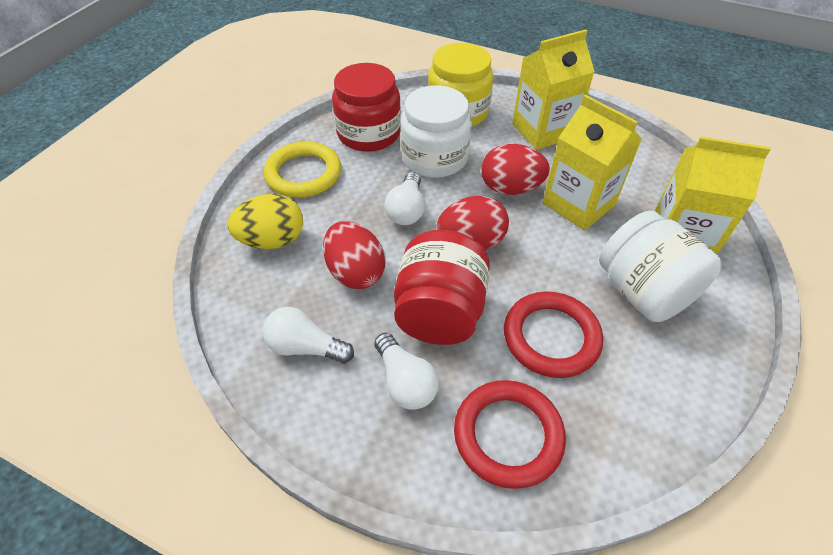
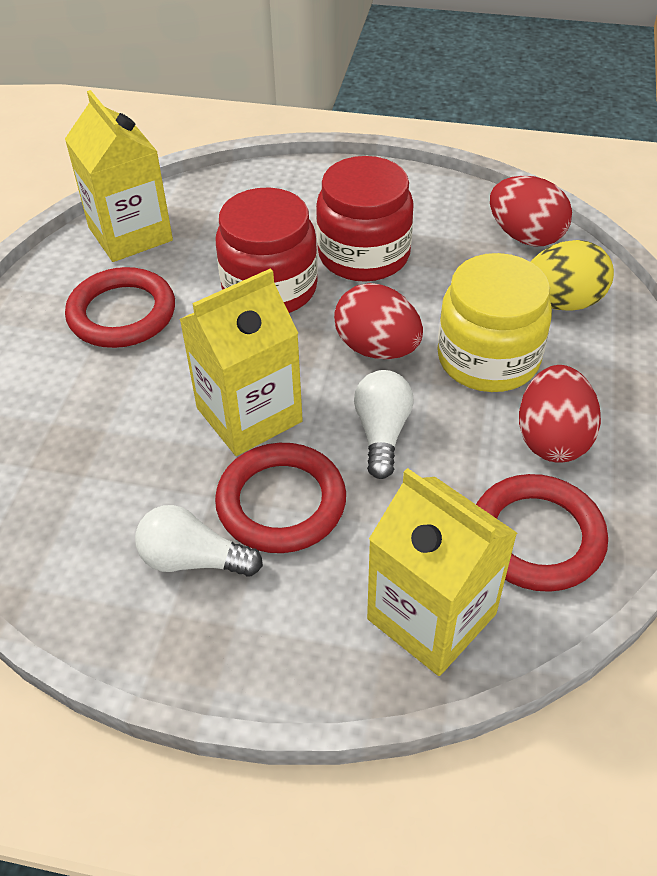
red ring: [454,380,566,489] [504,291,603,378] = 2 -> [65,267,175,348] [215,443,346,553] [476,474,608,592] = 3
white jar: [401,85,472,178] [599,210,722,322] = 2 -> none = 0
white light bulb: [263,307,354,363] [374,333,439,410] [384,172,425,225] = 3 -> [135,505,263,577] [354,370,414,479] = 2
yellow ring: [264,141,341,198] = 1 -> none = 0

